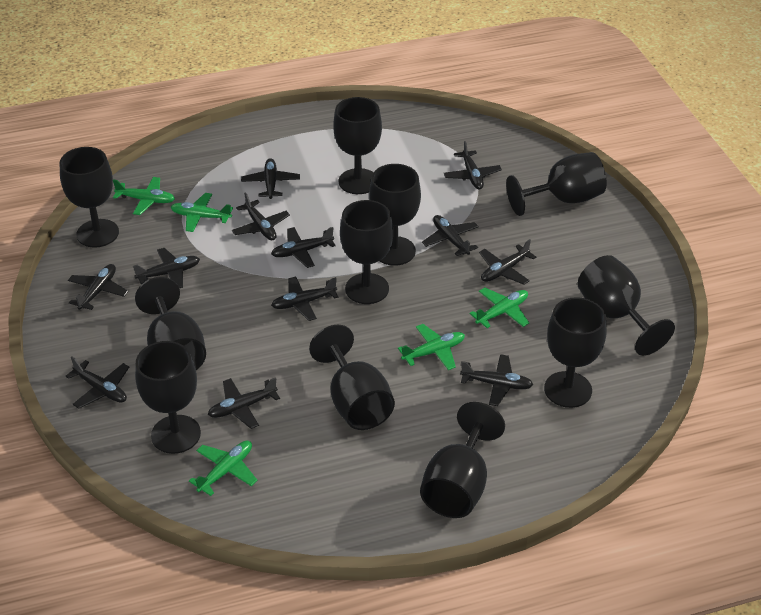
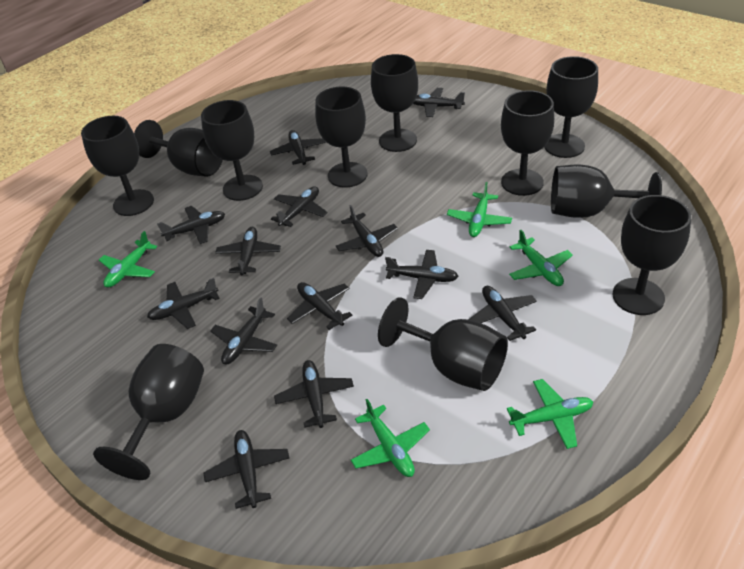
black plane: [65,357,129,409] [68,264,128,310] [133,248,200,288] [208,377,280,429] [232,192,290,240] [241,158,300,199] [271,227,336,268] [271,276,339,321] [422,215,479,256] [444,141,502,190] [460,354,533,406] [479,239,536,285] = 12 -> [147,278,220,329] [157,206,225,244] [204,430,290,509] [210,297,277,364] [215,227,281,276] [270,130,326,165] [271,186,328,227] [274,360,354,428] [287,282,352,330] [336,205,398,257] [385,250,459,299] [413,88,465,117] [468,286,537,341] = 13

